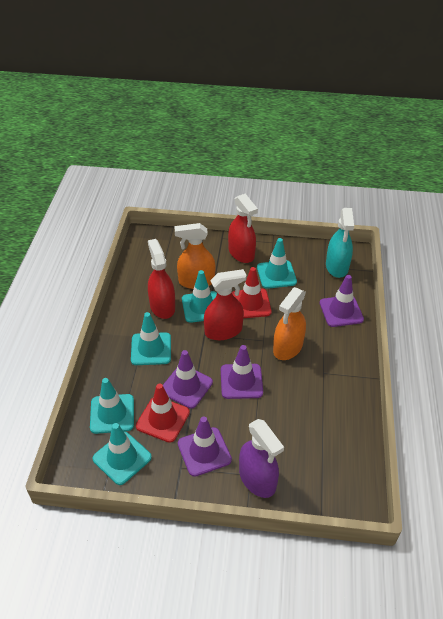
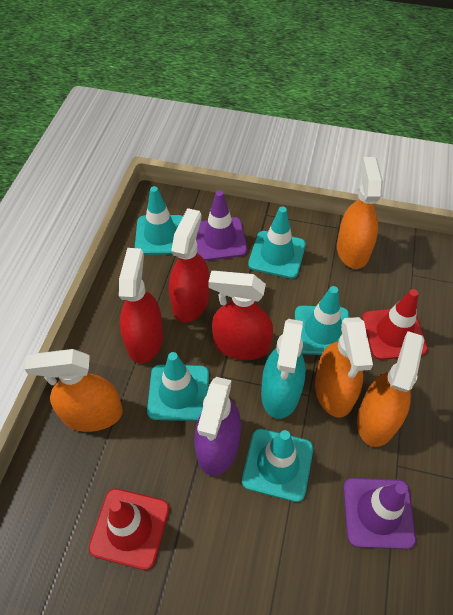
orange spray bottle: [175,223,216,289] [273,287,306,360] = 2 -> [25,349,123,432] [315,317,373,417] [337,157,383,269] [357,331,424,447] = 4
purple traffic cone: [163,350,213,409] [178,416,232,477] [221,345,263,399] [320,275,364,327] = 4 -> [196,190,248,261] [344,478,416,549] = 2

